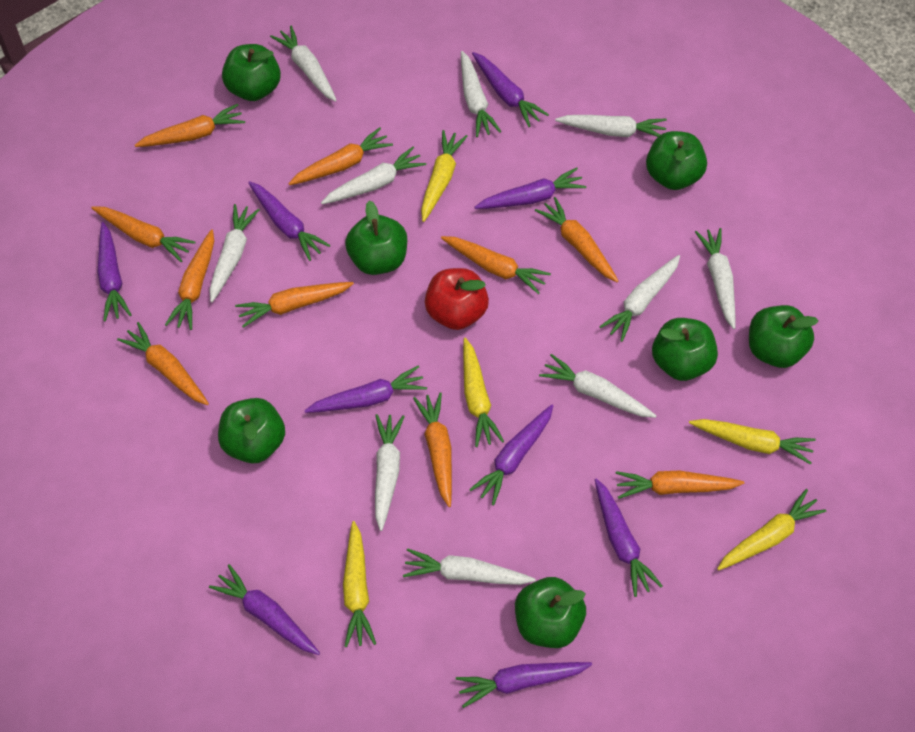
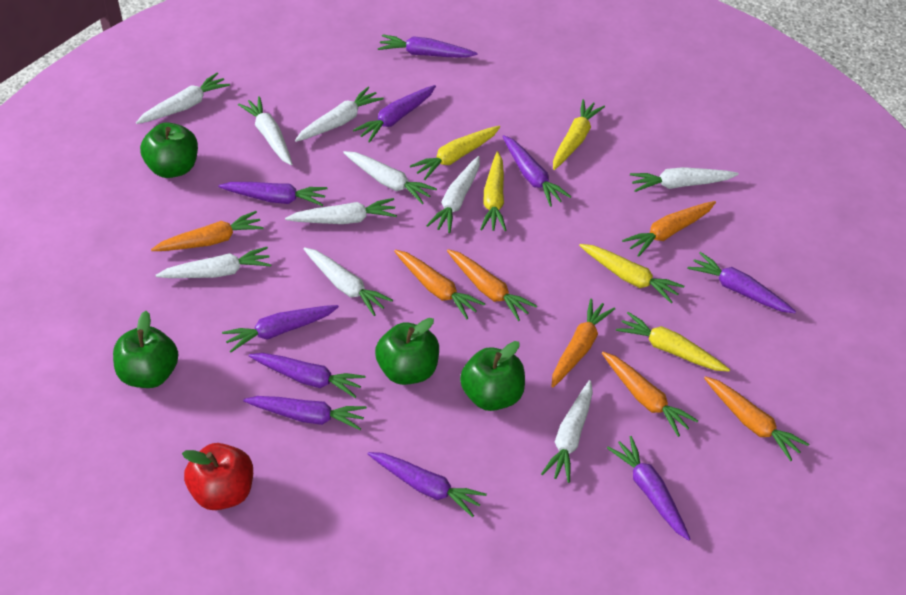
green apple: [218,398,285,464] [222,44,281,101] [345,200,407,275] [515,577,586,648] [646,131,707,190] [652,318,718,381] [749,305,819,368] = 7 -> [113,311,179,388] [140,122,198,178] [375,318,439,385] [460,341,525,411] = 4
orange carrot: [91,206,196,262] [117,322,209,405] [135,104,245,147] [165,229,214,330] [235,282,354,328] [288,127,393,185] [413,392,452,507] [441,236,551,294] [535,197,618,282] [615,471,744,499] = 10 -> [151,211,264,251] [394,250,485,319] [447,249,537,321] [551,299,615,387] [602,352,698,437] [622,201,716,257] [704,376,809,461] = 7
purple carrot: [97,222,131,322] [209,564,320,655] [248,181,331,261] [304,365,427,413] [456,662,592,708] [469,405,553,505] [472,52,549,127] [474,168,587,209] [595,479,662,597] = 9 -> [218,182,328,206] [222,305,339,352] [243,396,367,430] [249,353,366,398] [353,85,436,143] [368,452,487,517] [378,34,477,58] [502,135,571,207] [607,436,690,540] [687,252,796,313] = 10

